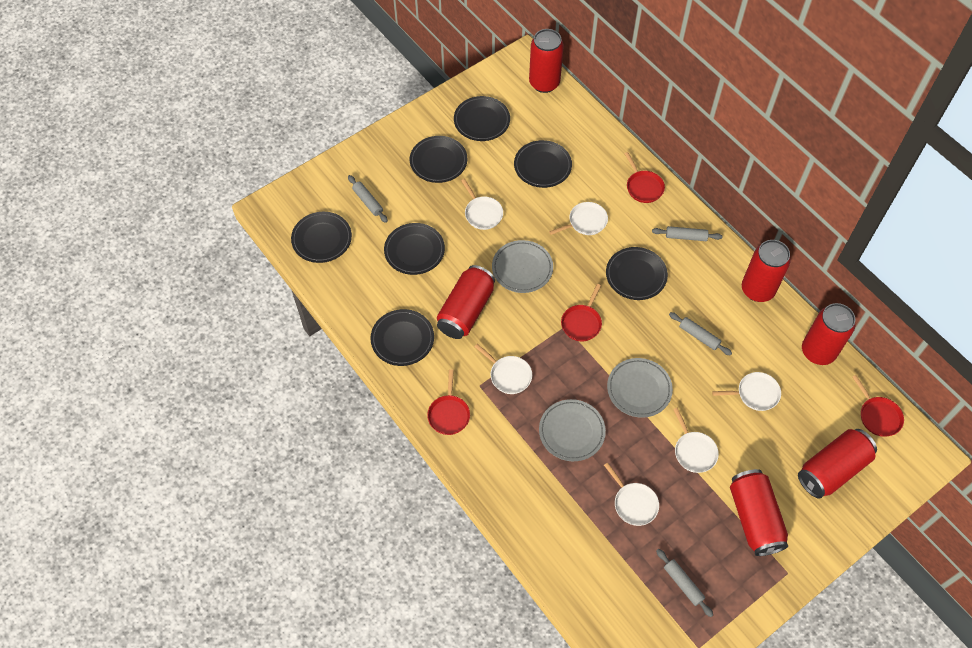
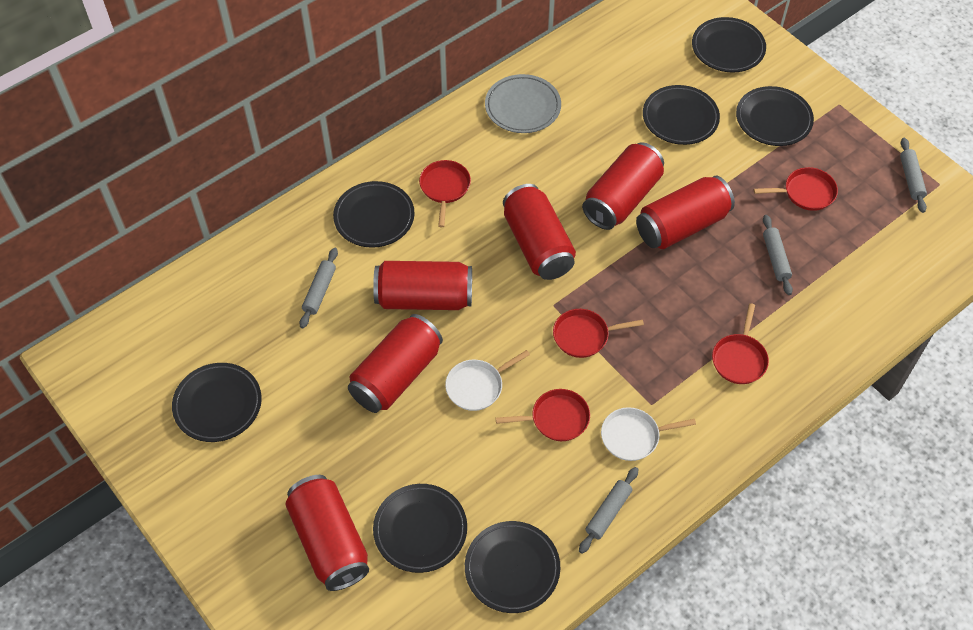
grey plate: [492,240,553,293] [539,399,606,461] [607,358,673,418] = 3 -> [485,74,561,133] = 1
red pan: [427,369,470,435] [561,284,602,341] [624,152,665,203] [852,375,904,437] = 4 -> [419,160,471,227] [496,389,590,441] [553,309,644,358] [712,303,769,384] [754,167,838,211] = 5
white pan: [461,179,503,230] [474,344,532,394] [549,202,608,235] [604,463,659,526] [673,408,719,473] [712,372,781,411] = 6 -> [445,350,530,411] [601,407,696,461] = 2

